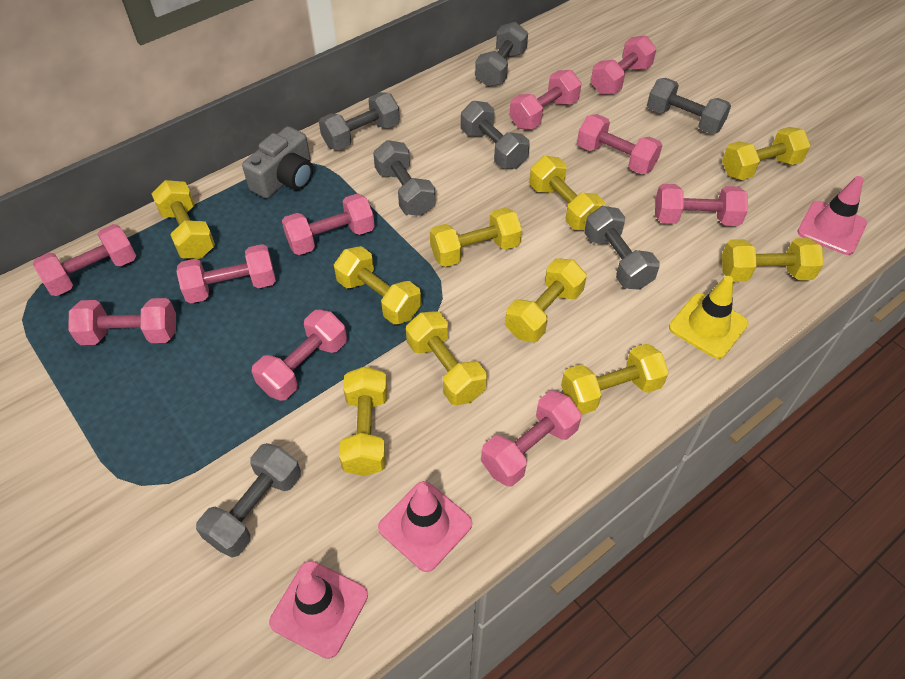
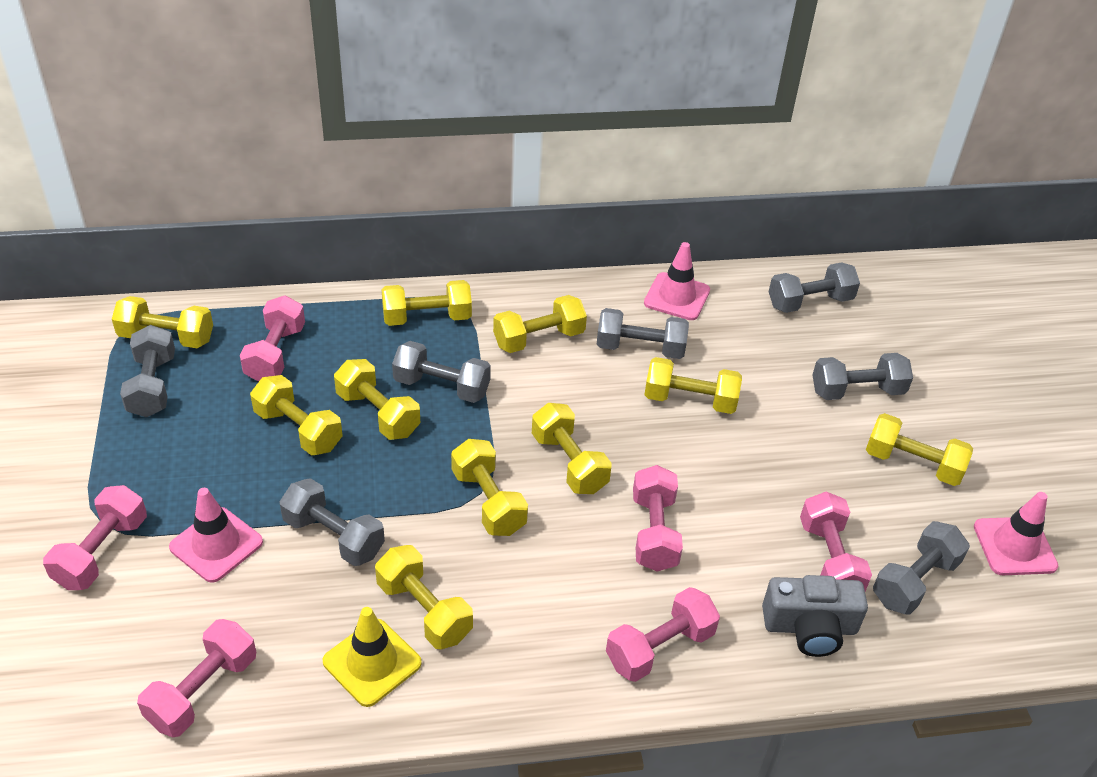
pink dumbbell: [33,224,136,296] [68,298,176,345] [176,244,276,303] [252,310,347,401] [282,193,375,255] [481,391,582,486] [509,70,582,129] [577,114,662,174] [591,35,656,95] [655,184,748,226] = 10 -> [43,485,147,590] [137,619,256,737] [240,295,305,382] [606,587,720,682] [633,465,683,571] [800,492,872,591] = 6

